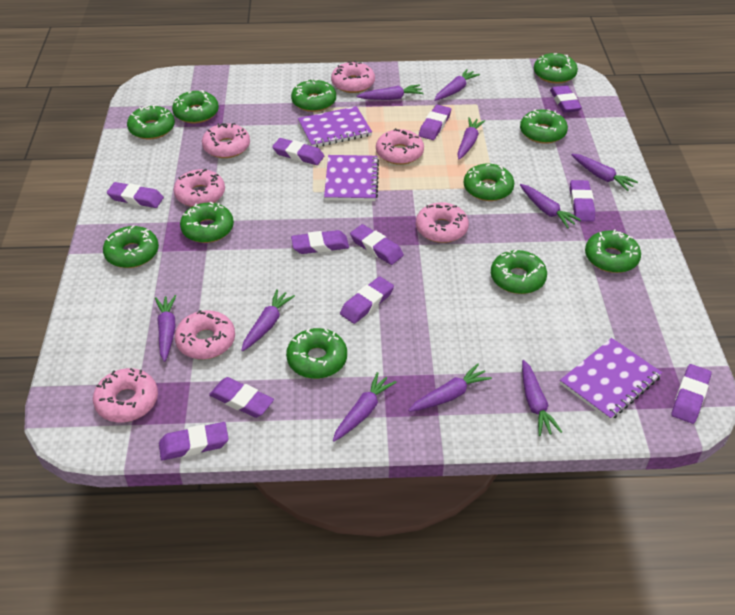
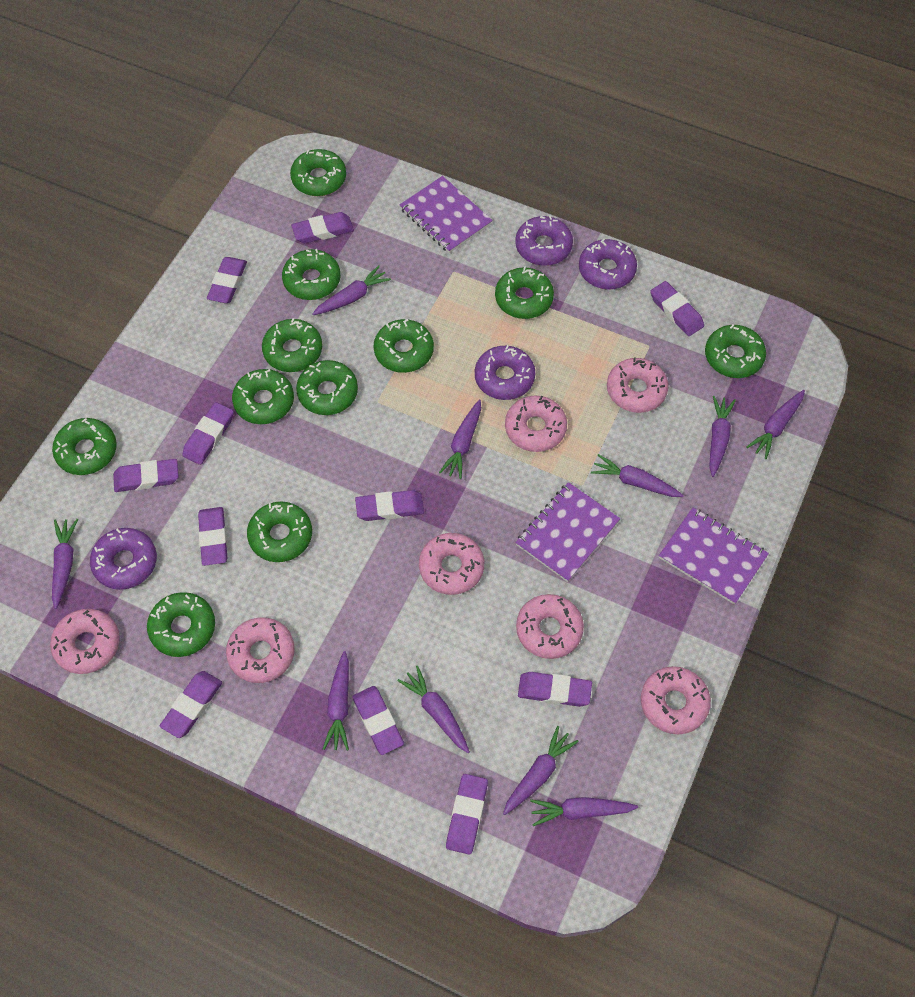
purple donut: none = 0 -> [90,528,157,590] [475,345,535,400] [515,216,573,266] [579,239,637,290] = 4

